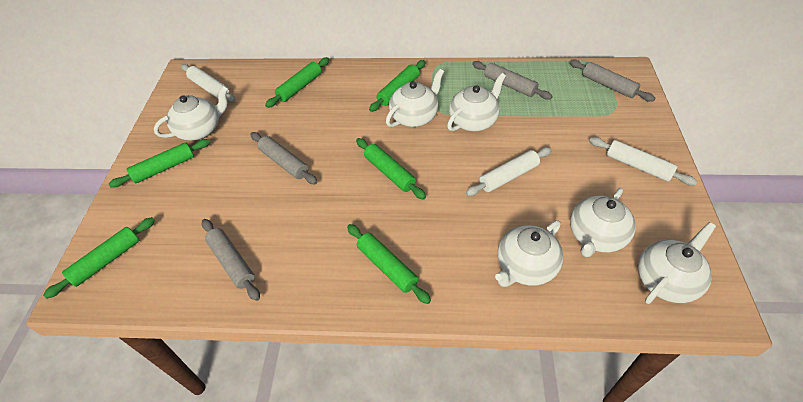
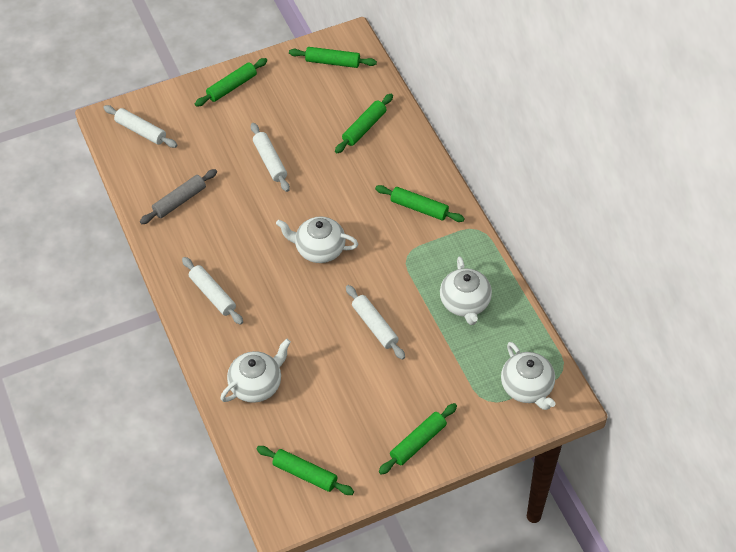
grey rolling pin: [202,219,260,301] [250,132,317,184] [472,61,553,100] [569,59,655,102] = 4 -> [140,169,217,224] = 1
white rolling pin: [181,64,236,102] [466,147,552,196] [589,137,698,186] = 3 -> [103,105,177,148] [182,257,243,325] [251,123,290,192] [346,285,405,360] = 4
white teapot: [154,85,229,141] [386,69,444,127] [447,73,506,131] [495,220,563,287] [570,188,636,257] [638,222,716,304] = 6 -> [221,339,291,403] [276,217,358,263] [440,257,492,325] [501,342,556,410] = 4

